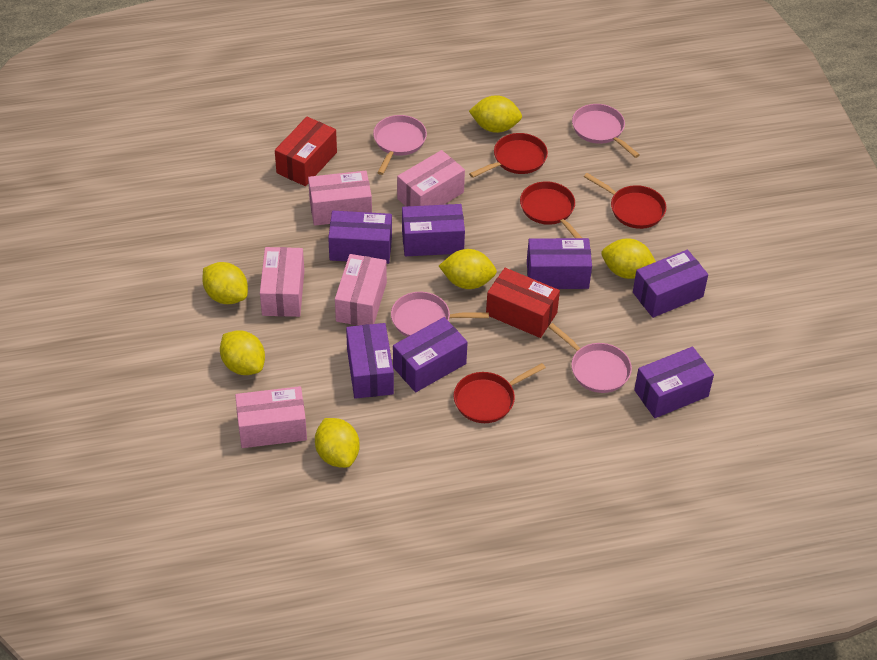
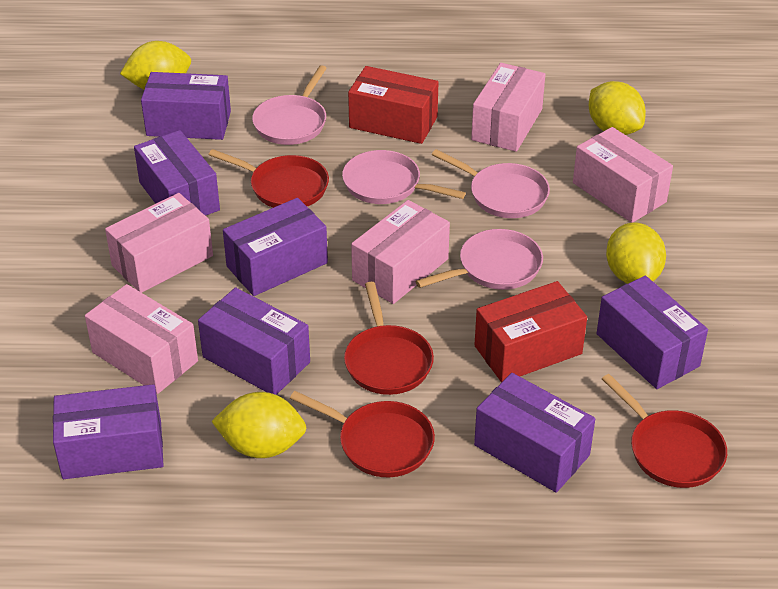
yellow lemon: [202,262,248,304] [220,330,265,375] [315,418,360,468] [439,249,497,289] [469,95,522,133] [602,238,656,279] = 6 -> [120,41,191,89] [211,392,307,458] [589,81,646,135] [606,223,666,284] = 4

